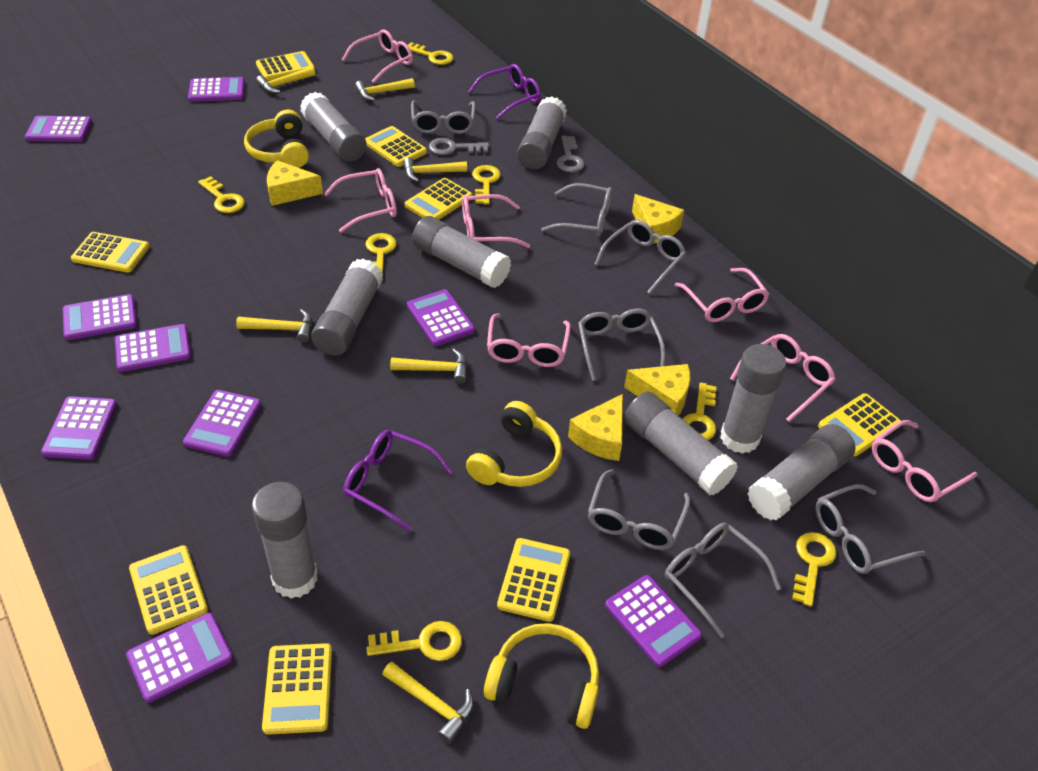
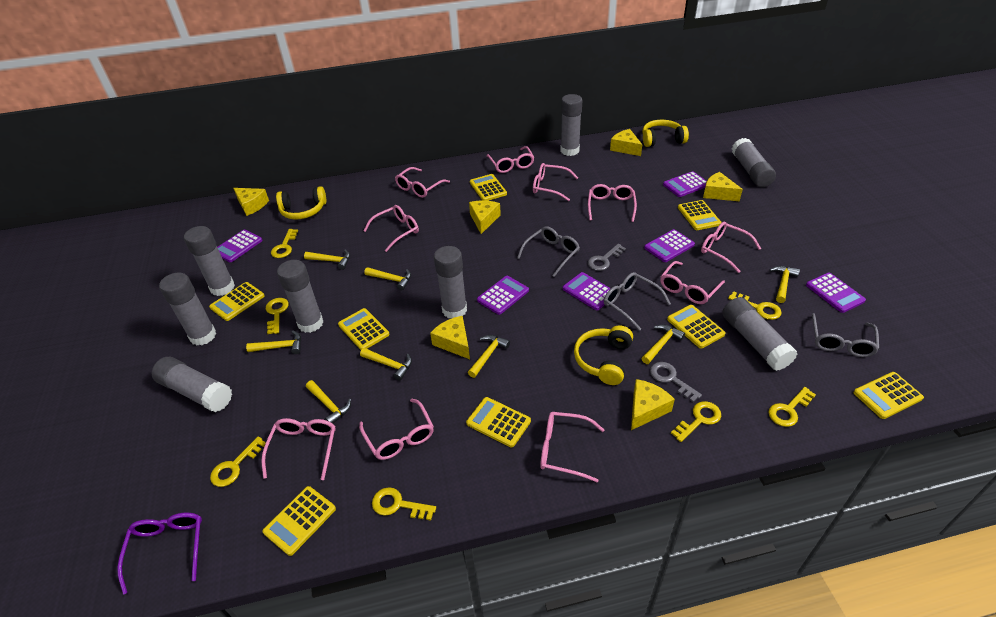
grey glasses: [411,101,476,134] [541,183,612,237] [578,309,666,381] [588,469,690,550] [595,220,686,294] [665,523,781,638] [815,484,926,574] = 7 -> [517,226,580,277] [604,272,671,331] [812,313,879,357] = 3
pink glasses: [324,168,397,233] [342,29,413,83] [462,194,530,248] [487,313,571,367] [675,268,770,322] [730,334,836,422] [872,420,978,502] = 7 -> [261,418,336,480] [359,399,434,460] [363,205,419,252] [395,167,450,198] [486,146,534,173] [533,163,578,201] [540,412,604,482] [588,184,637,222] [660,261,725,304] [701,222,761,273] = 10
purple calculator: [25,116,92,142] [41,396,117,460] [63,294,137,340] [115,324,191,372] [126,612,233,703] [183,390,261,457] [188,77,245,102] [407,289,475,346] [605,575,702,667] = 9 -> [217,230,263,262] [477,276,529,315] [563,272,611,310] [644,229,695,262] [663,171,707,197] [806,273,866,313] = 6
purple glasses: [344,430,453,531] [468,64,541,119] = 2 -> [117,513,202,595] = 1
yellow cheese: [267,160,323,206] [568,394,623,461] [624,364,690,416] [632,194,684,244] = 4 -> [233,188,269,216] [430,316,470,359] [469,200,501,234] [610,129,642,156] [631,379,675,430] [703,172,743,201] = 6
yellow hammer: [236,309,312,342] [256,66,315,93] [355,78,415,101] [382,662,474,744] [390,349,467,384] [403,157,467,182] = 6 -> [246,330,301,354] [304,249,350,270] [306,380,351,424] [360,348,412,380] [364,267,411,290] [468,335,510,378] [642,324,685,364] [769,266,800,303] = 8

